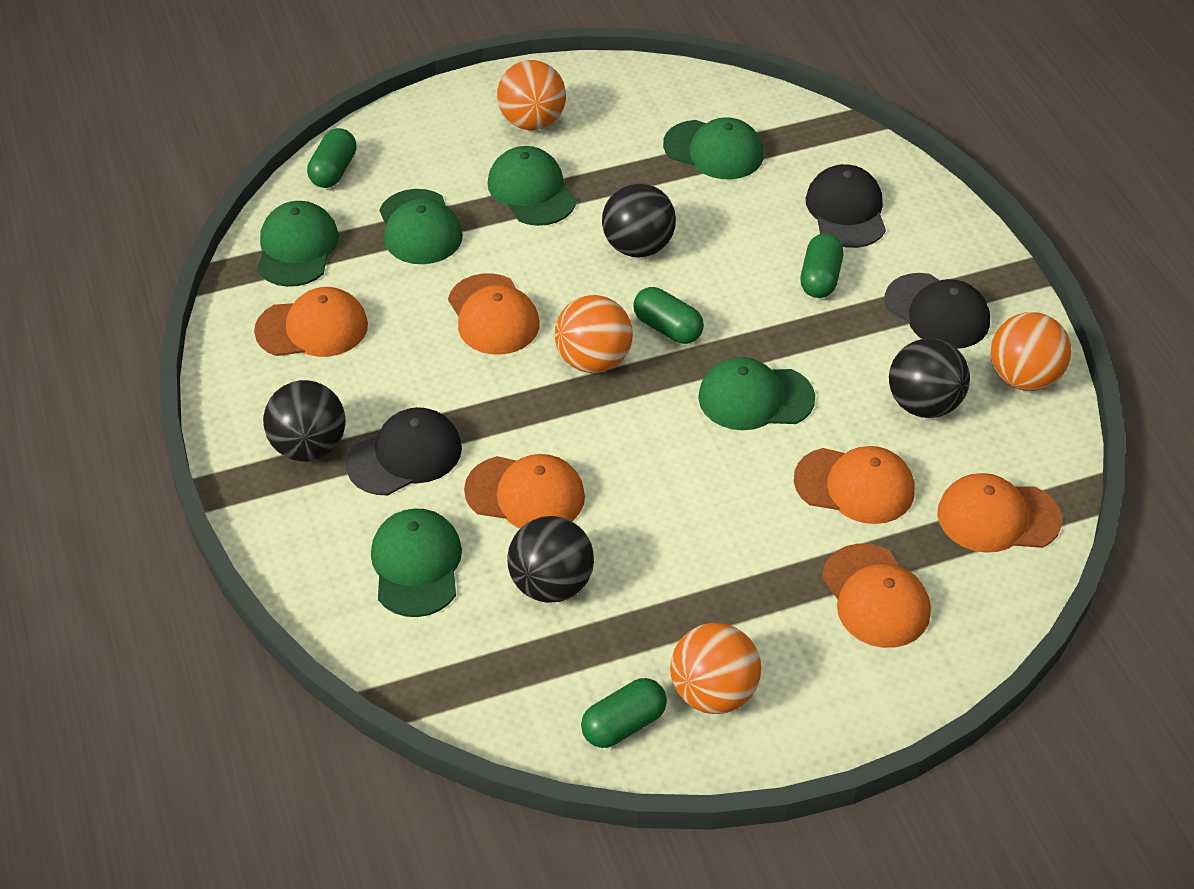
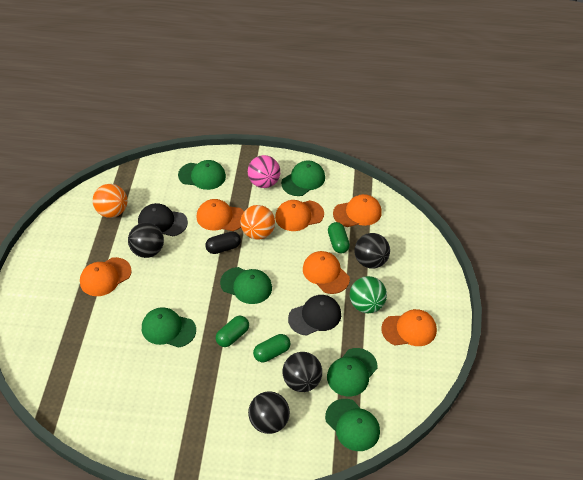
black cap: [346,407,462,495] [806,164,886,248] [885,273,990,349] = 3 -> [138,203,188,236] [288,295,341,336] = 2
black capsule: none = 0 -> [205,232,241,254] = 1
green ball: none = 0 -> [350,276,387,313] = 1
green capsule: [307,128,357,188] [581,678,667,748] [633,287,704,344] [801,233,844,298] = 4 -> [216,316,249,347] [253,334,290,362] [328,222,350,253] = 3
orange ball: [497,60,566,130] [555,295,633,373] [670,623,761,714] [990,312,1072,391] = 4 -> [93,184,127,218] [240,205,275,240] = 2
pink ball: none = 0 -> [248,155,280,188] = 1

